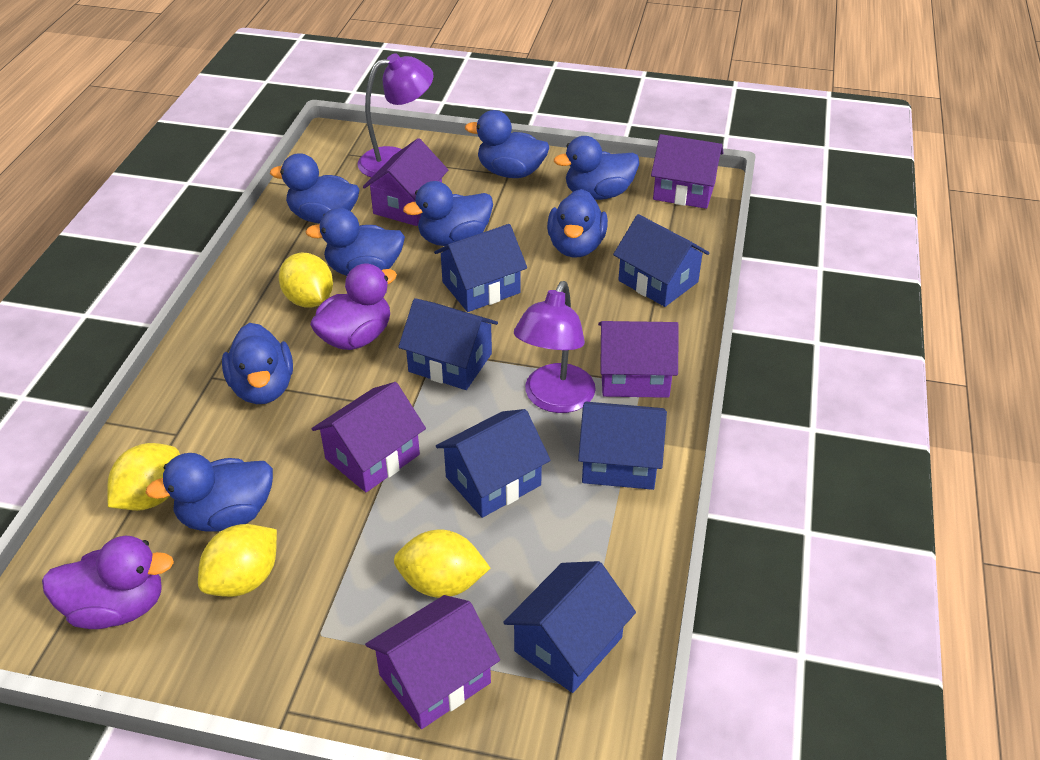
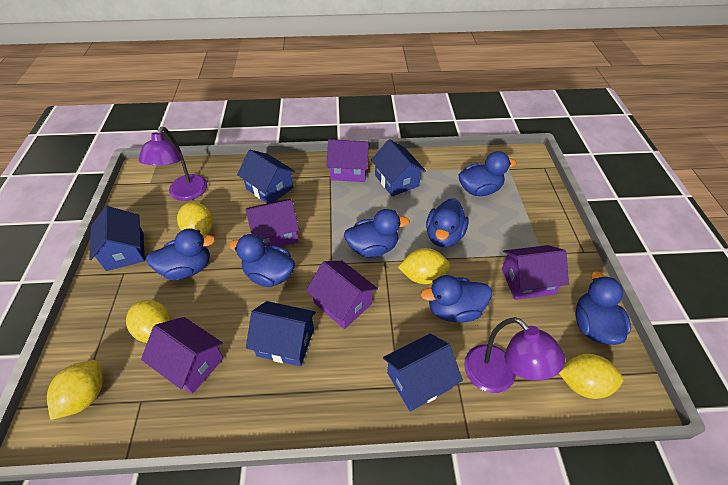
blue duck: [145,453,273,532] [222,323,293,404] [270,153,360,224] [305,208,405,276] [403,181,493,246] [465,110,549,178] [547,189,608,258] [554,136,639,200] = 8 -> [146,229,215,280] [229,234,295,287] [344,209,410,258] [421,275,492,323] [426,198,469,247] [459,151,516,196] [575,271,631,345] = 7
blue house: [398,298,498,390] [434,224,527,312] [436,409,550,518] [503,561,636,693] [578,402,667,490] [613,214,709,307] = 6 -> [89,206,145,271] [237,150,295,204] [246,301,316,366] [371,139,426,196] [383,333,463,412] = 5
purple duck: [42,536,174,629] [310,264,397,350] = 2 -> none = 0
yellow lemon: [107,443,180,511] [198,524,277,597] [279,253,333,308] [394,530,490,598] = 4 -> [47,360,103,420] [126,300,171,343] [177,202,213,236] [398,248,450,284] [559,354,623,399] = 5

